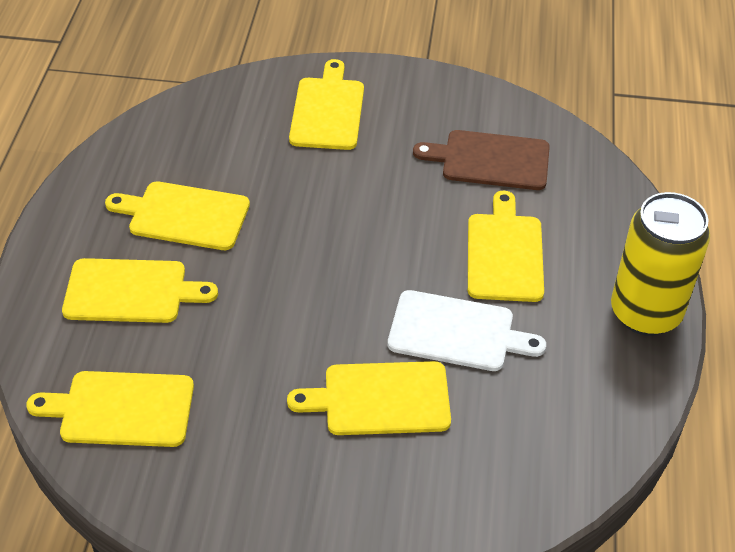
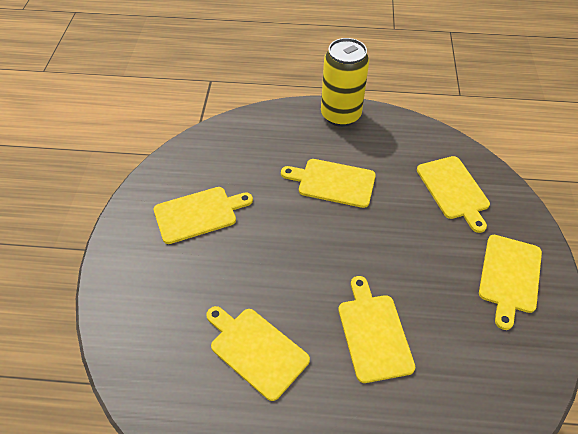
brown cutting board: [413,130,550,190] = 1 -> none = 0
white cutting board: [388,290,546,371] = 1 -> none = 0

